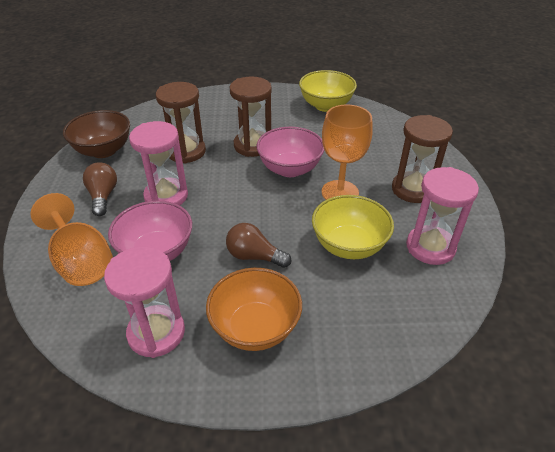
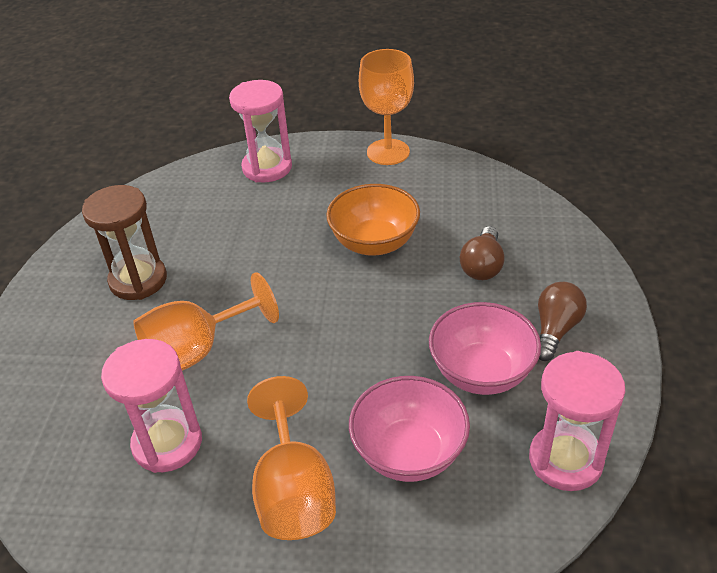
brown bowl: [63,110,130,158] = 1 -> none = 0
brown hourglass: [156,82,206,163] [230,76,272,157] [392,115,453,203] = 3 -> [82,185,167,300] = 1
orange goblet: [31,193,113,286] [322,105,373,200] = 2 -> [133,272,279,371] [247,376,336,540] [359,49,414,165] = 3
yellow bowl: [299,70,357,112] [312,195,394,259] = 2 -> none = 0

